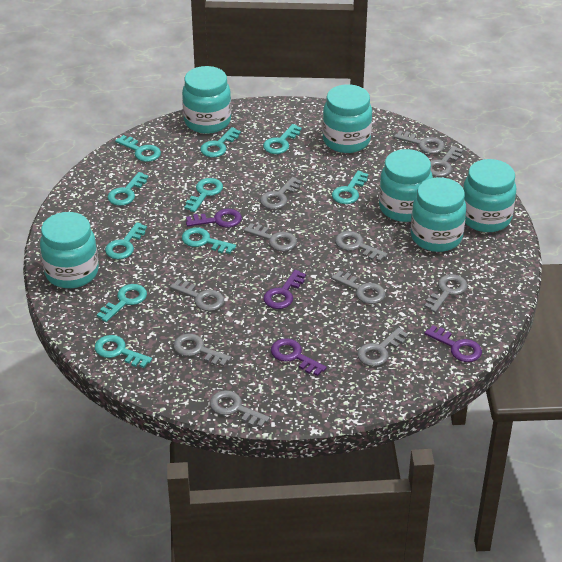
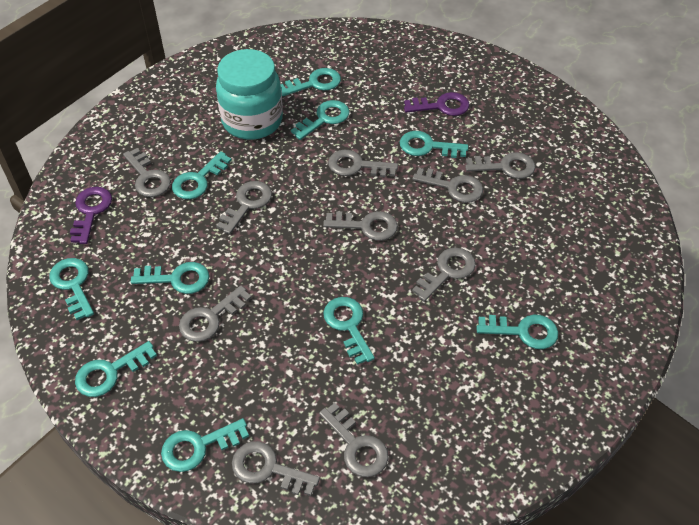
grey key: [170,280,224,311] [173,333,232,367] [210,390,270,428] [244,223,297,251] [260,177,302,209] [331,271,385,304] [335,231,388,262] [357,328,408,367] [394,130,445,154] [424,274,468,313] [430,146,463,177] = 11 -> [123,148,171,197] [179,286,252,342] [217,181,272,234] [232,441,320,496] [319,403,389,477] [323,211,398,241] [328,150,398,177] [412,247,476,302] [413,168,483,203] [465,152,535,179] = 10
purple key: [186,209,242,228] [263,270,306,309] [271,338,327,376] [424,326,482,362] = 4 -> [70,187,112,244] [404,92,469,116] = 2
turquoise jar: [40,212,99,288] [182,66,231,134] [322,84,372,153] [379,149,433,222] [411,177,466,252] [463,159,516,232] = 6 -> [216,49,283,140] = 1

